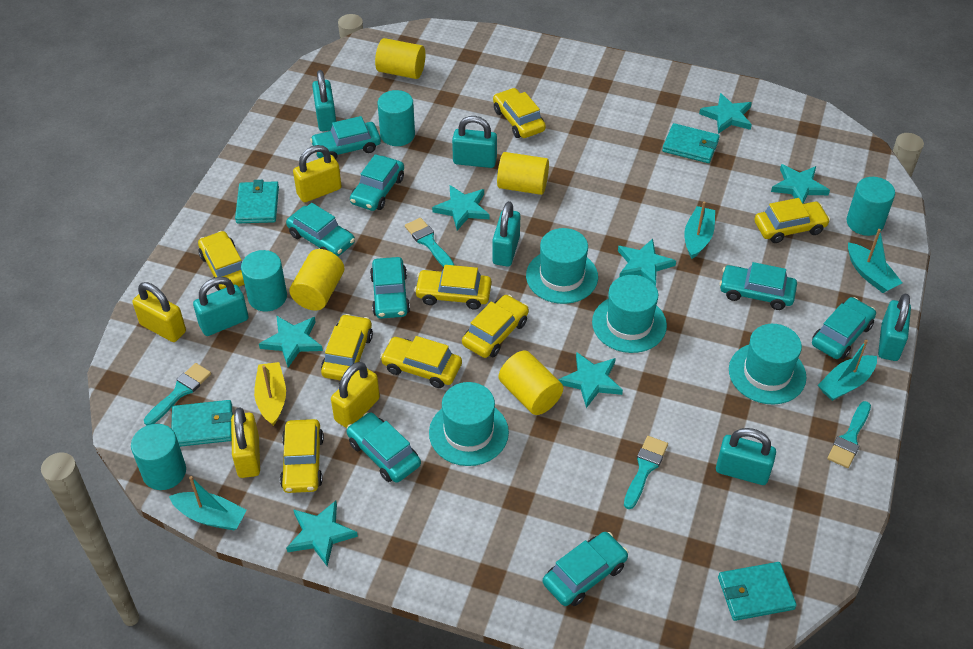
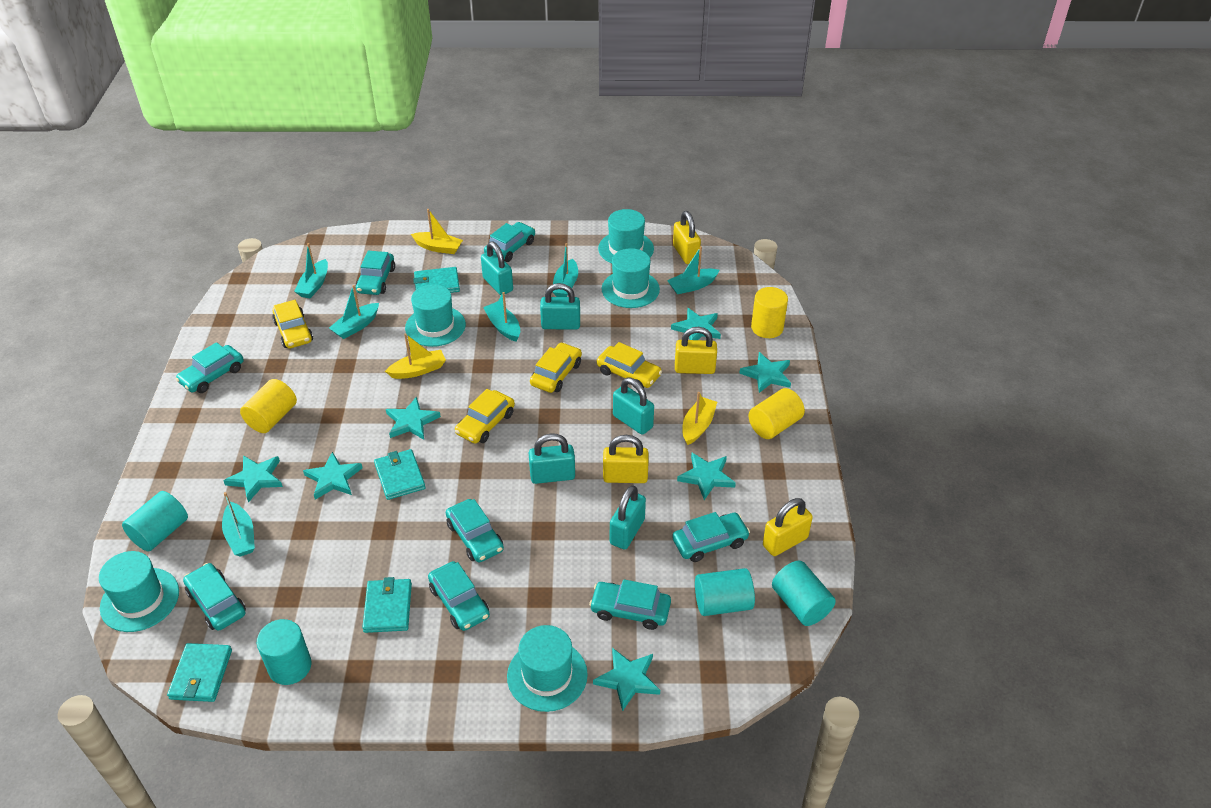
turquoise boat: [169,476,247,530] [684,201,715,259] [818,340,877,401] [848,229,902,293] = 4 -> [222,492,255,557] [294,243,328,298] [329,285,379,339] [483,292,520,342] [552,243,578,297] [667,246,720,294] = 6
turquoise brush: [144,363,211,425] [405,218,454,267] [624,436,668,509] [827,401,871,468] = 4 -> none = 0
turquoise hat: [429,382,509,466] [526,228,598,304] [592,275,667,353] [729,324,807,405] = 4 -> [99,551,179,632] [405,284,466,347] [507,625,588,712] [598,209,654,264] [602,248,660,308] = 5
turquoise padlock: [193,277,248,336] [312,70,336,131] [452,116,497,168] [492,201,520,267] [716,428,776,485] [878,294,911,361] = 6 -> [481,241,513,295] [529,433,575,484] [540,283,580,330] [610,485,646,549] [613,378,654,435] = 5
yellow boat: [254,362,286,426] = 1 -> [385,333,446,379] [411,209,463,254] [682,392,717,445] = 3
yellow car: [198,231,245,291] [280,419,324,493] [321,314,373,381] [380,336,462,388] [414,265,492,310] [462,295,529,358] [493,88,546,138] [754,198,830,243] = 8 -> [272,300,313,348] [455,389,515,444] [530,342,582,393] [597,342,662,389] = 4
yellow cylinder: [289,249,344,311] [375,38,425,79] [497,152,549,195] [499,351,563,415] = 4 -> [240,379,297,433] [749,388,805,439] [751,287,788,338] = 3

